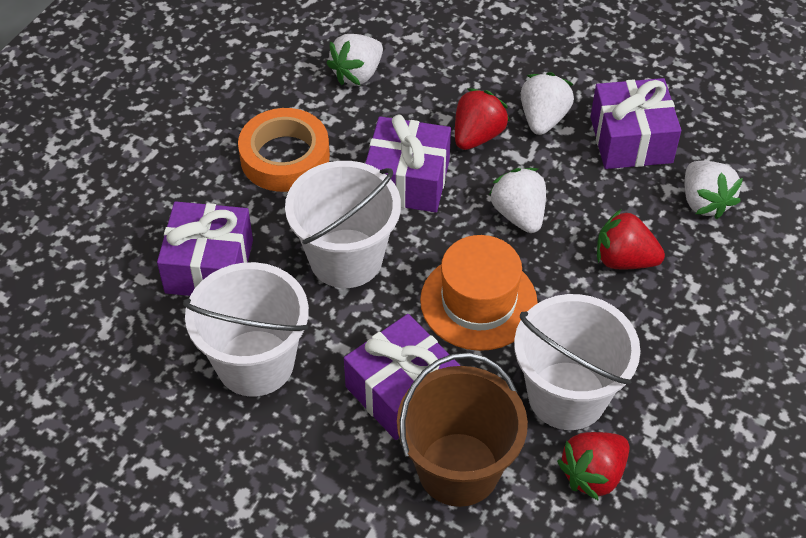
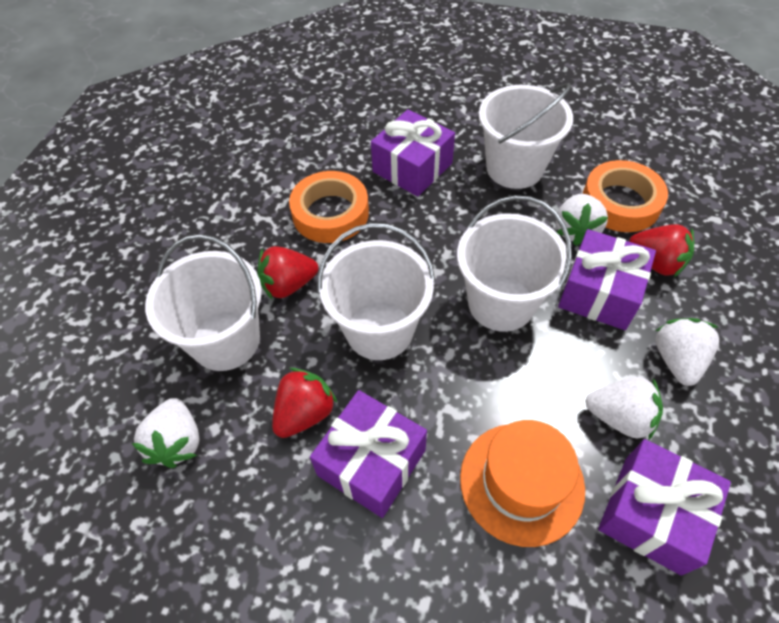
brown bucket: [397,353,528,507] = 1 -> none = 0
orange tape: [238,108,330,192] = 1 -> [289,171,369,243] [582,160,668,232] = 2
white bucket: [183,262,309,397] [285,161,401,288] [514,294,640,430] = 3 -> [145,234,262,371] [317,223,435,360] [457,195,572,332] [479,83,573,189] = 4

